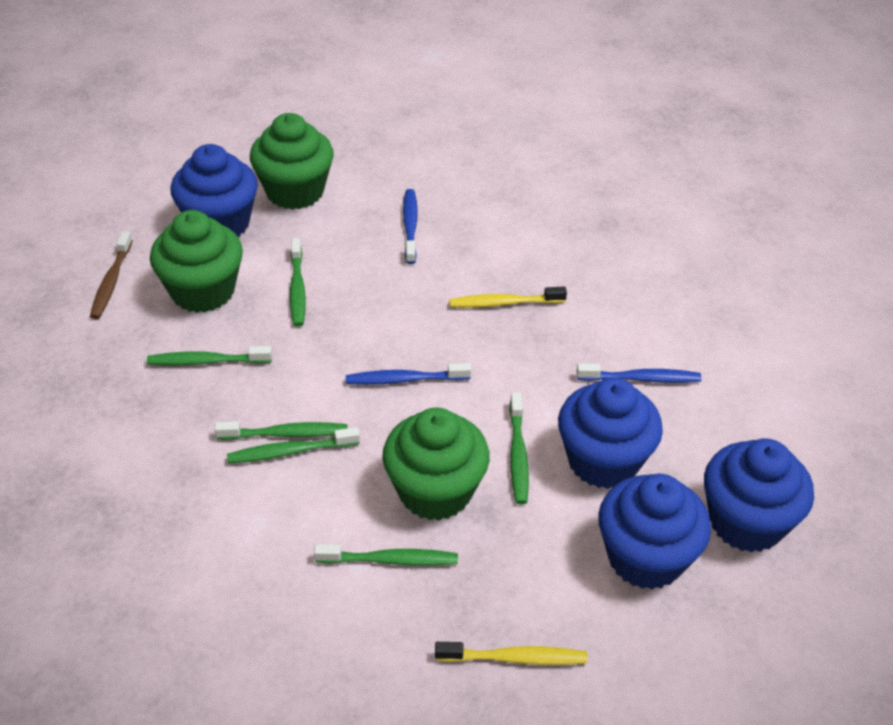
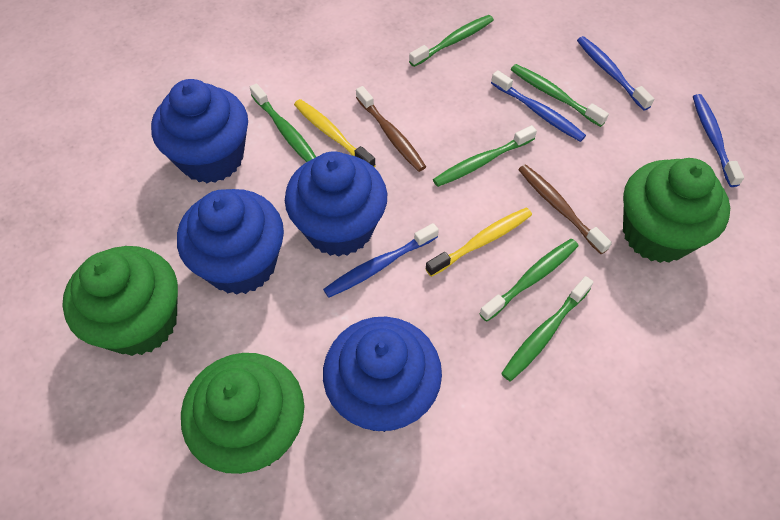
blue toothbrush: [346,363,471,385] [403,189,418,264] [576,363,701,383] = 3 -> [323,223,439,298] [491,70,586,142] [577,36,654,111] [693,94,744,187] = 4
brown toothbrush: [90,231,133,319] = 1 -> [356,86,426,172] [518,164,612,254] = 2

